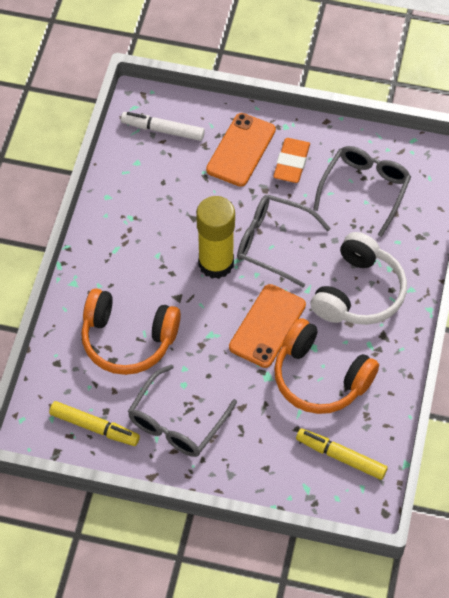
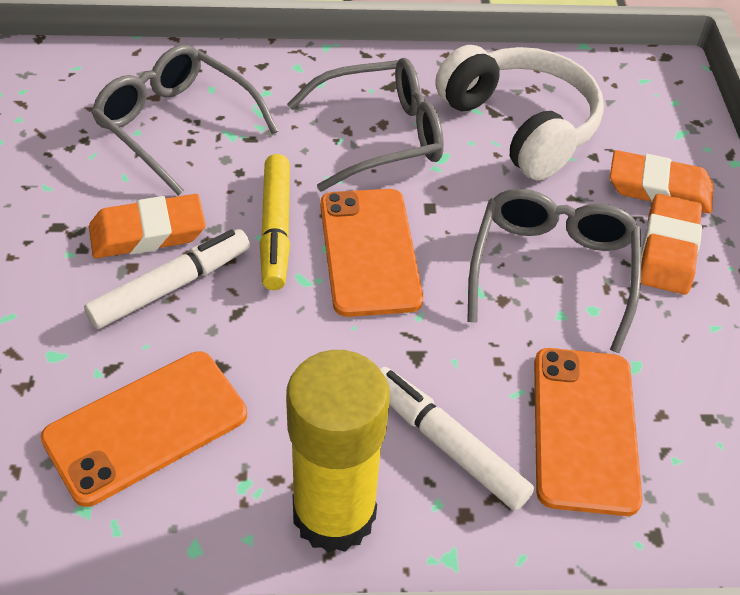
orange eraser: [273,138,310,183] = 1 -> [89,194,206,258] [610,150,714,213] [641,194,702,295] = 3
orange headphones: [81,288,181,375] [274,318,379,414] = 2 -> none = 0
orange phone: [206,113,276,187] [229,284,306,368] = 2 -> [40,351,247,507] [320,189,423,317] [534,348,643,516] = 3
white marker: [121,112,205,141] = 1 -> [84,229,250,329] [380,367,534,511] = 2
yellow marker: [49,401,140,446] [296,428,388,480] = 2 -> [260,154,290,290] = 1

